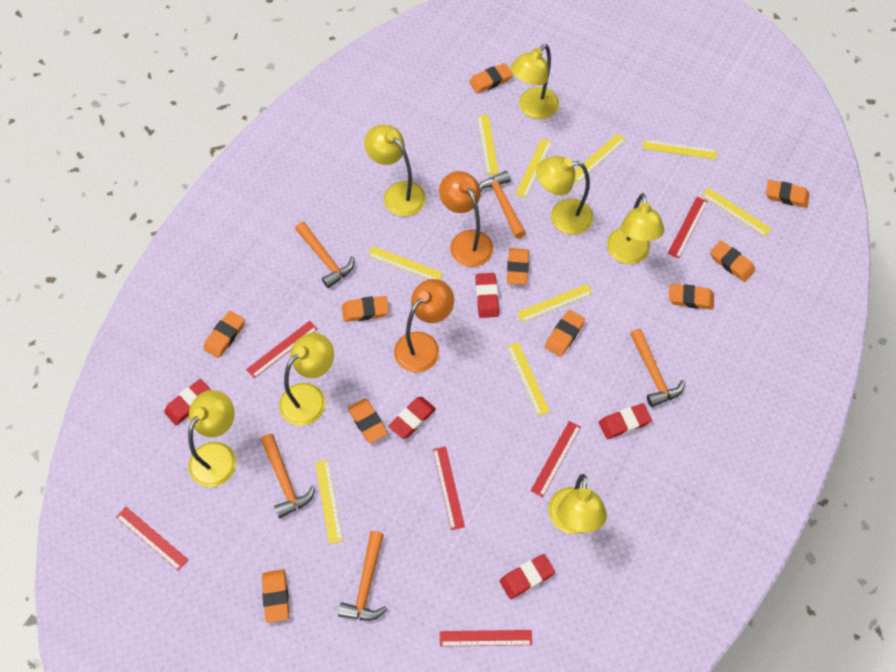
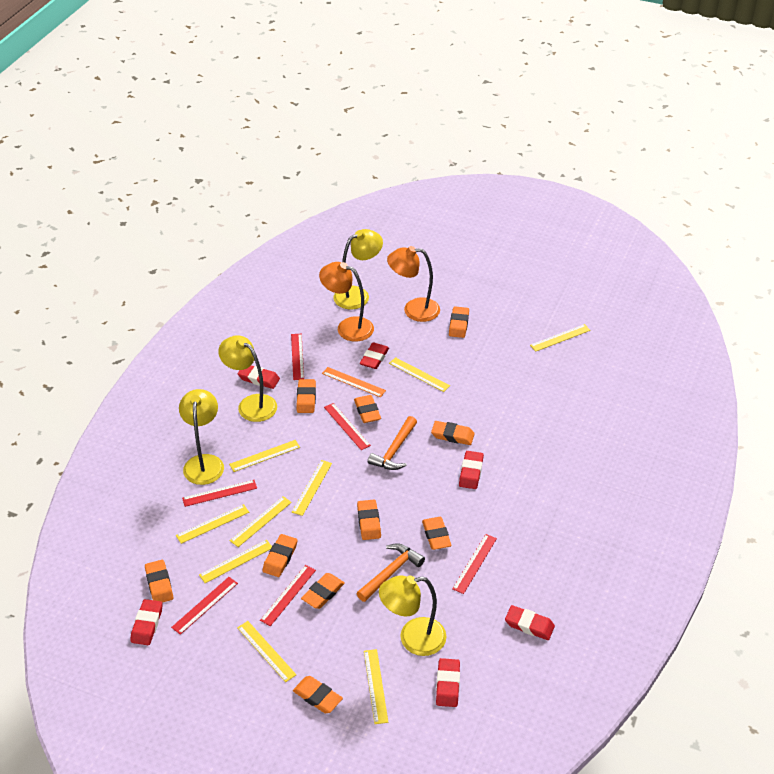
orange hammer: [261,434,315,518] [295,222,354,288] [338,531,388,620] [479,171,526,239] [630,329,685,407] = 5 -> [356,544,425,602] [368,416,417,470] = 2
orange ruler: none = 0 -> [322,367,386,397] = 1
red eraser: [164,379,211,425] [389,397,436,439] [476,273,499,318] [500,554,555,599] [599,403,652,439] = 5 -> [130,599,163,645] [238,365,280,389] [360,343,389,369] [436,658,460,707] [459,451,484,489] [505,605,555,640] = 6
yellow lamp: [188,390,237,487] [279,333,334,426] [364,125,426,216] [510,44,559,119] [536,156,593,235] [548,474,607,534] [607,193,664,264] = 7 -> [179,389,224,485] [218,335,277,422] [333,229,383,309] [379,576,447,656] = 4

